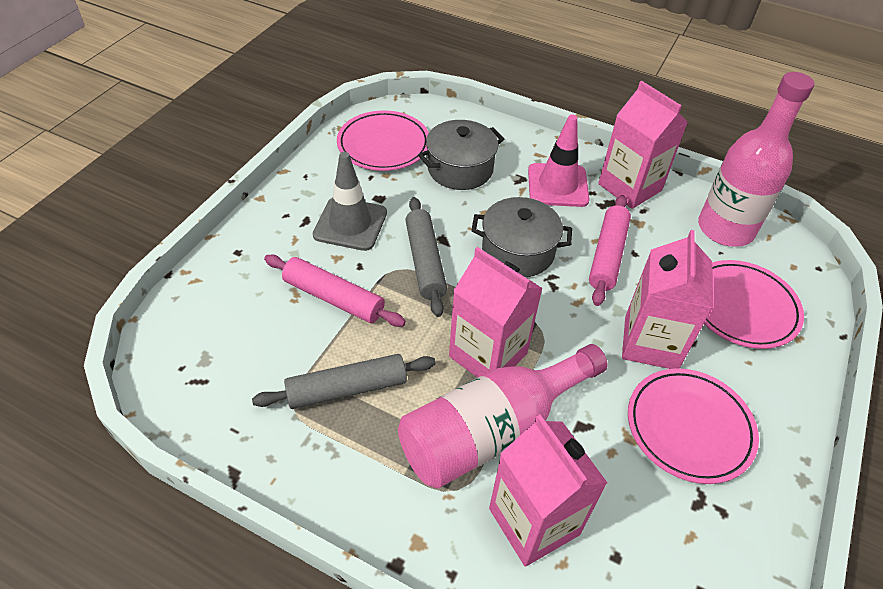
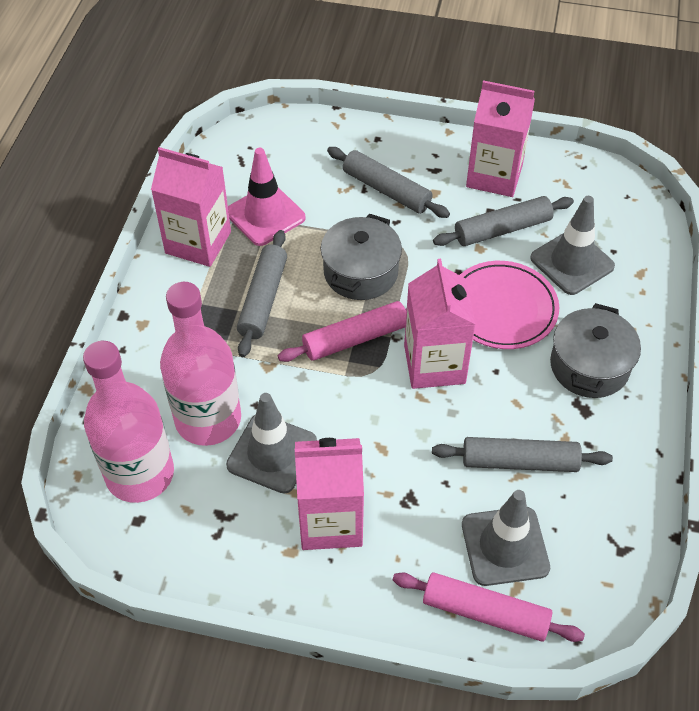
grey rolling pin: [252,354,436,409] [405,197,447,317] = 2 -> [237,230,287,357] [327,147,450,218] [432,437,613,472] [433,196,574,246] = 4
grey traffic cone: [313,152,387,251] = 1 -> [226,393,317,493] [462,490,550,586] [530,196,615,295] = 3
pink plate: [337,111,429,171] [628,368,759,484] [704,260,804,349] = 3 -> [460,261,559,349] = 1

